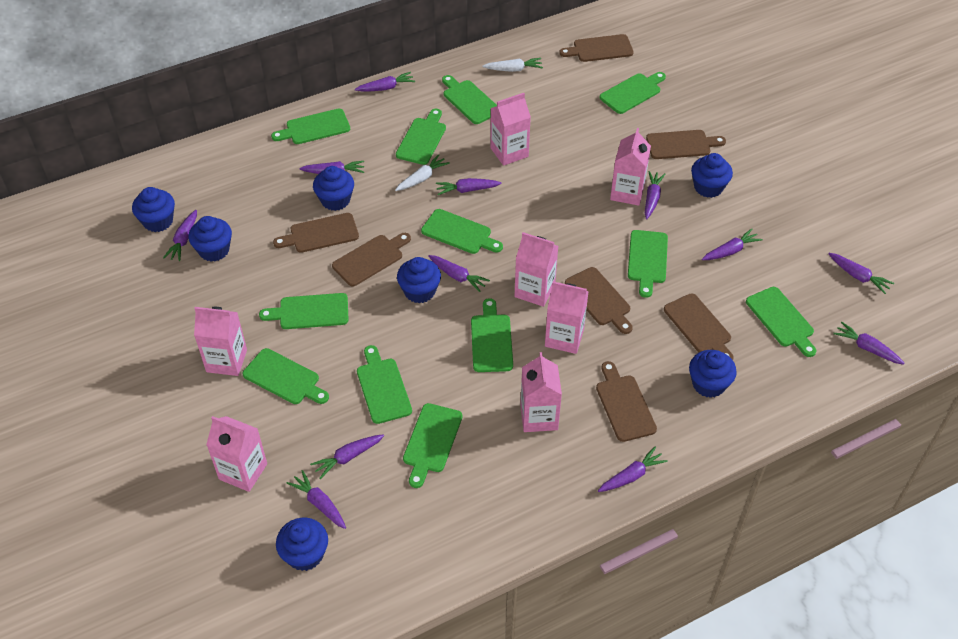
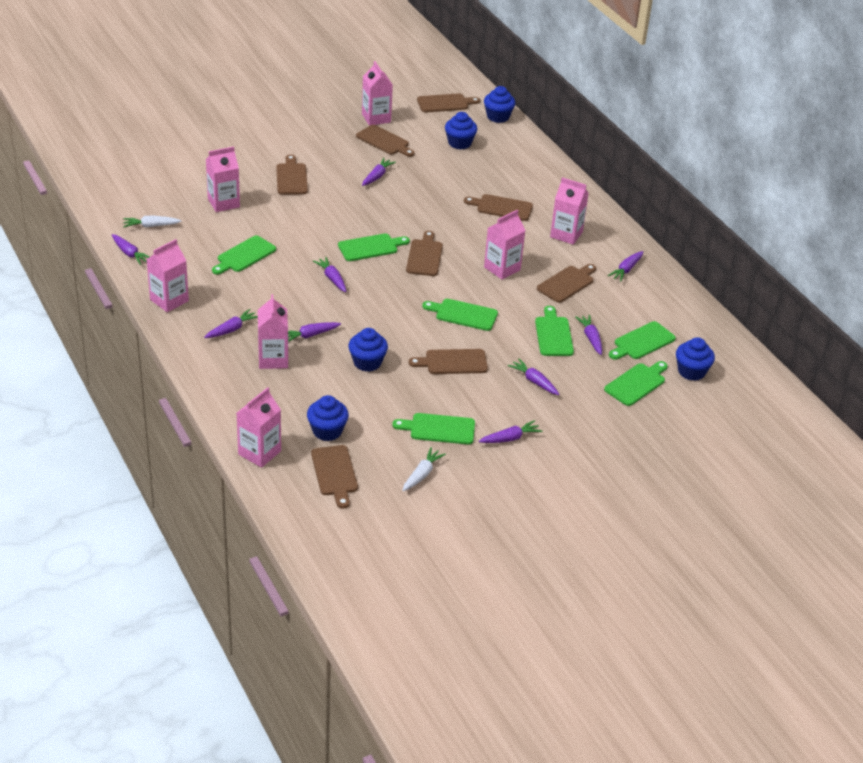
blue cupcake: [132,187,175,232] [188,216,232,262] [276,518,328,571] [313,166,354,211] [397,257,441,303] [689,350,737,398] [691,153,733,198] = 7 -> [307,395,349,441] [348,328,388,372] [445,112,477,149] [484,86,515,123] [676,337,715,381] = 5
brown cutting board: [273,213,359,253] [332,233,411,287] [559,34,634,62] [565,267,633,334] [596,361,657,442] [646,130,726,159] [664,294,734,360] = 7 -> [276,155,308,195] [311,445,358,508] [356,125,415,157] [406,231,443,276] [409,349,488,374] [417,93,480,112] [464,194,533,221] [537,264,596,303] = 8
green cutting board: [243,348,329,404] [259,293,349,329] [271,109,350,144] [357,345,412,424] [396,109,446,165] [403,403,462,488] [421,209,503,254] [442,75,497,124] [471,298,513,372] [599,72,666,114] [628,230,668,298] [746,287,816,357] = 12 -> [212,235,276,275] [338,233,410,261] [392,413,475,445] [422,299,498,331] [535,306,574,356] [604,361,668,406] [609,321,676,360] = 7
purple carrot: [163,210,197,261] [287,470,346,529] [299,161,364,174] [310,434,384,479] [355,72,415,91] [429,255,490,292] [436,178,502,195] [598,447,668,492] [645,171,665,219] [702,228,763,260] [828,253,894,294] [833,322,905,365] = 12 -> [112,234,149,265] [204,309,258,338] [288,322,341,342] [313,257,346,292] [362,158,396,186] [479,420,542,443] [508,359,559,395] [575,315,602,355] [608,251,643,282] = 9

